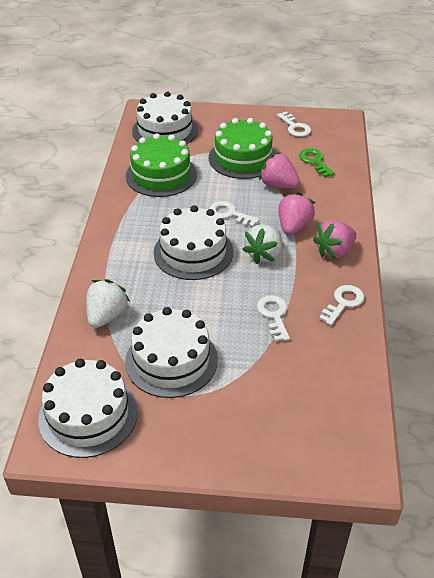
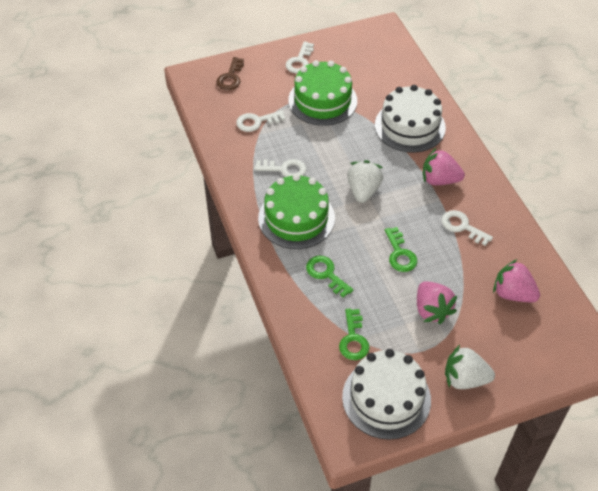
brown key: none = 0 -> [216,57,244,90] = 1
green key: [299,148,335,177] = 1 -> [306,256,353,298] [339,309,369,360] [385,227,417,272] = 3
white cake: [38,359,138,458] [125,307,218,398] [132,91,198,144] [153,205,233,280] = 4 -> [342,349,431,440] [375,85,446,153] = 2

